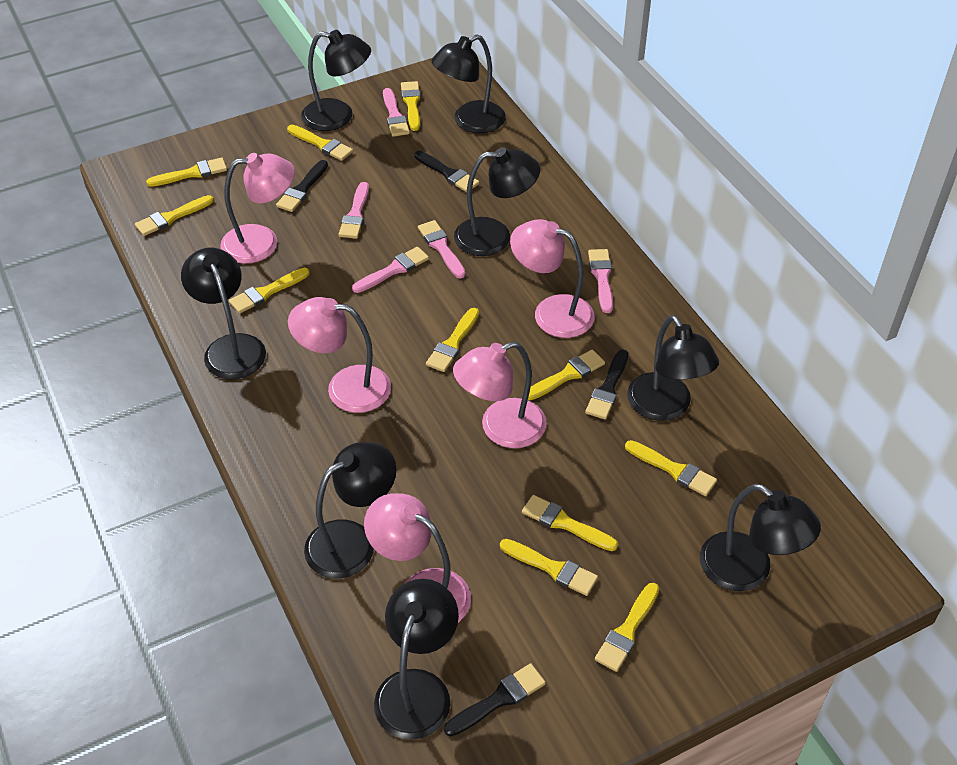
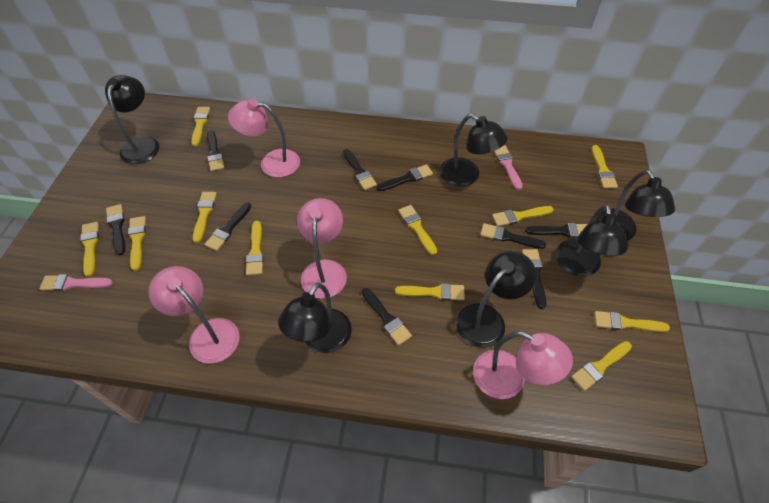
black brush: [276,160,328,212] [415,151,479,192] [444,663,546,736] [585,349,628,420] = 4 -> [106,204,125,255] [205,202,251,251] [207,130,224,171] [343,149,377,190] [362,288,412,345] [376,164,433,191] [480,223,546,249] [522,249,546,309] [525,223,588,238] = 9
black lamp: [181,248,266,379] [301,30,371,131] [304,442,396,578] [374,579,459,740] [432,34,506,133] [454,147,540,256] [627,315,719,421] [700,484,821,591] = 8 -> [105,75,159,164] [278,283,352,353] [440,114,507,187] [456,251,536,348] [555,204,628,277] [596,169,675,241] = 6
pink brush: [338,182,369,239] [352,247,429,293] [383,88,410,137] [418,220,466,278] [588,249,613,313] = 5 -> [39,274,113,291] [494,145,523,190] = 2
pink lamp: [220,153,295,264] [288,297,391,413] [364,493,471,623] [453,341,547,448] [510,219,595,338] = 5 -> [149,266,239,364] [228,99,300,177] [297,198,347,299] [473,331,573,399] = 4

